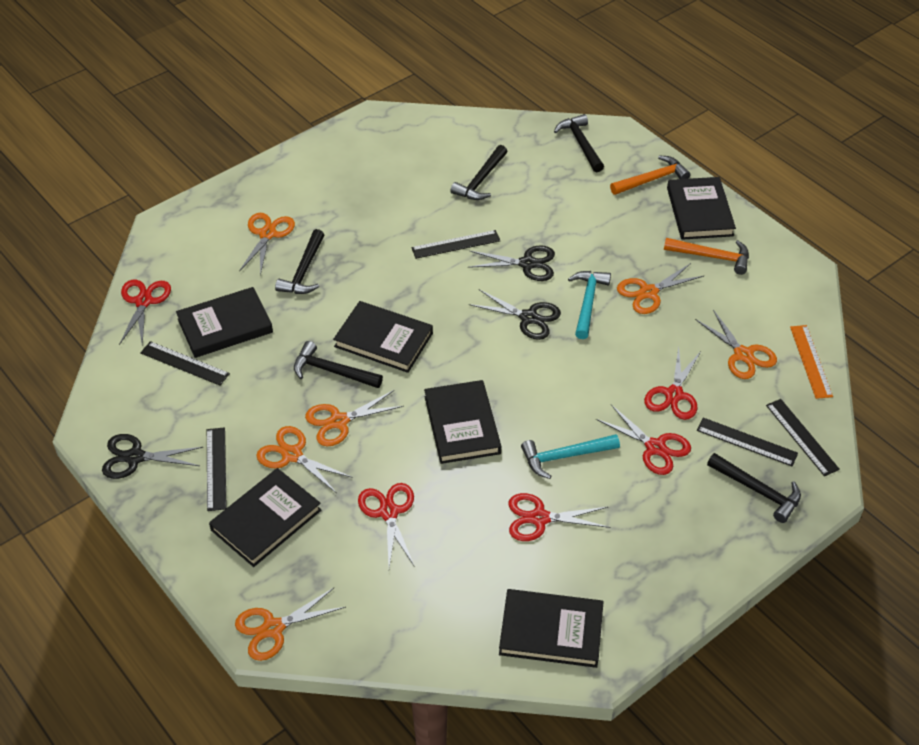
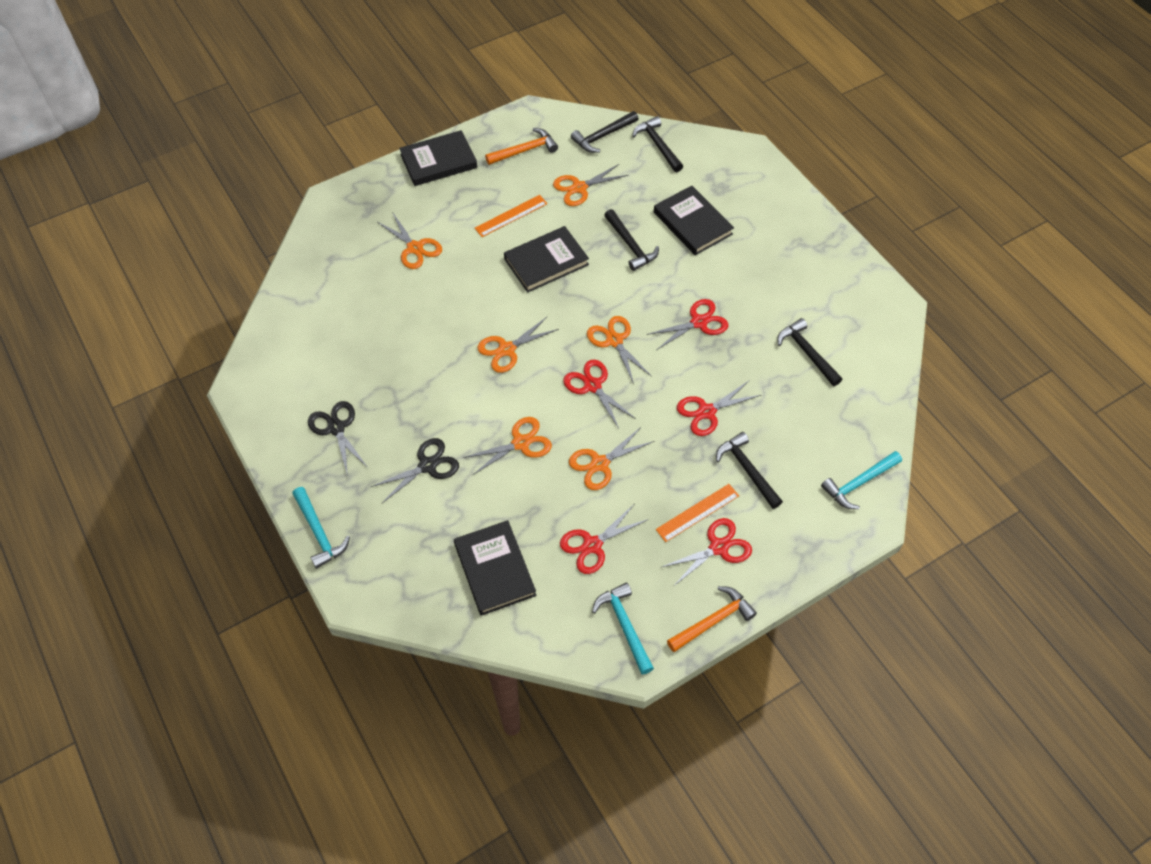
black book: [176,287,273,358] [209,468,321,567] [333,301,433,373] [424,380,501,464] [499,589,604,668] [667,177,736,240] = 6 -> [399,130,477,186] [454,520,536,616] [504,226,589,293] [654,186,734,255] = 4
black ruler: [140,341,230,386] [207,427,227,511] [411,230,500,259] [697,418,798,466] [766,399,840,476] = 5 -> none = 0
black scissors: [102,434,203,479] [468,245,555,281] [469,289,561,340] = 3 -> [308,401,368,476] [370,438,459,504] = 2
orange ruler: [790,325,833,399] = 1 -> [475,195,548,237] [656,484,739,542] = 2
turquoise hammer: [521,434,620,479] [568,271,611,339] = 2 -> [292,487,350,569] [592,583,654,675] [821,451,902,509] = 3

